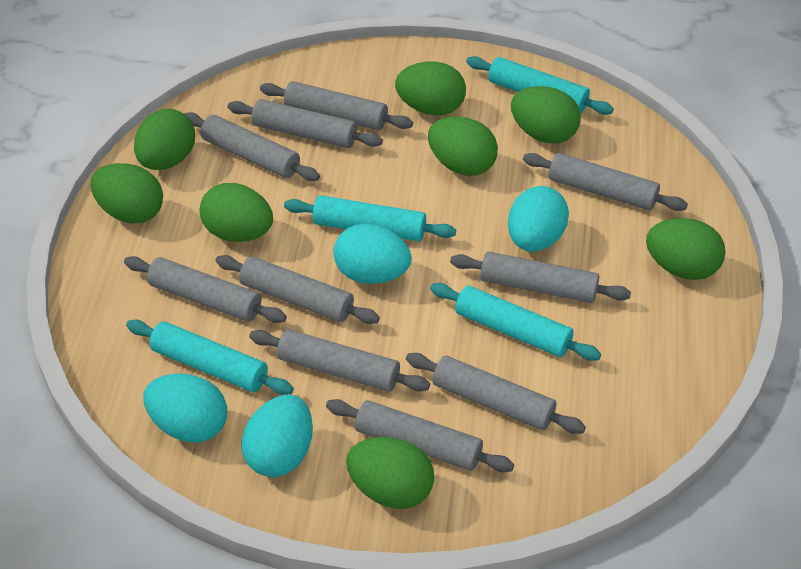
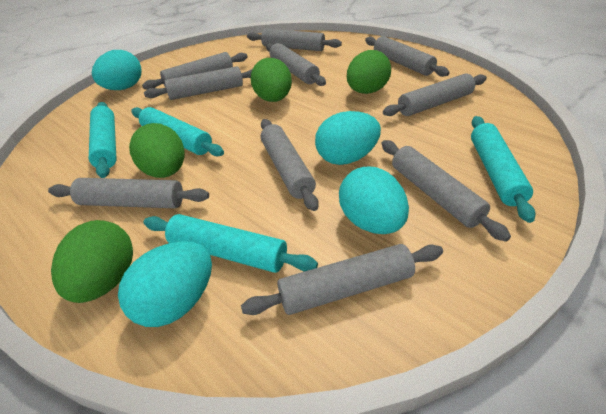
green egg: [91,163,163,224] [134,109,195,170] [199,183,273,242] [346,437,434,509] [395,62,466,116] [428,116,498,176] [511,86,581,144] [646,218,726,280] = 8 -> [51,220,133,303] [129,123,185,178] [250,58,292,102] [347,50,391,94] = 4

